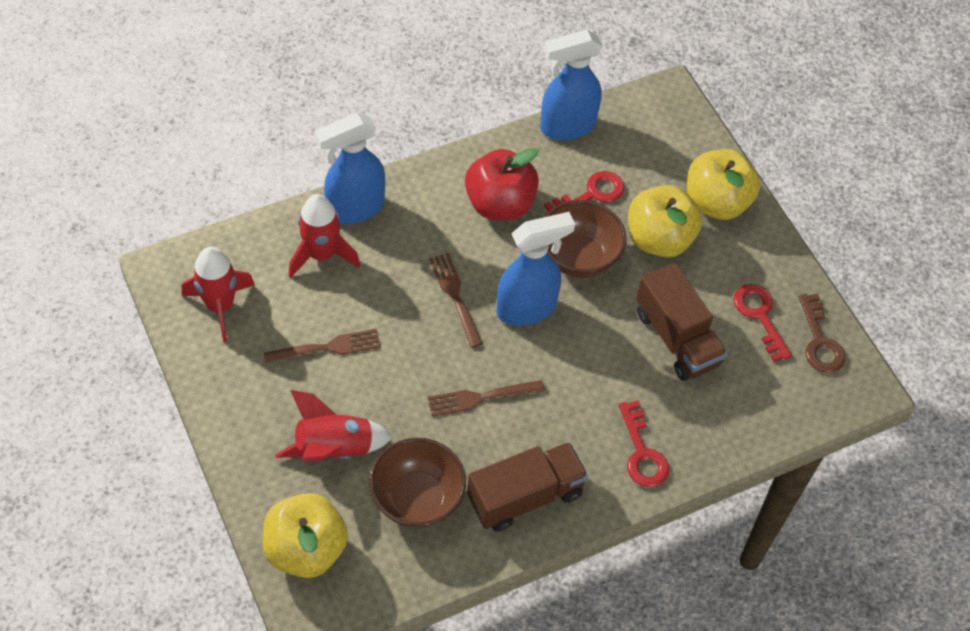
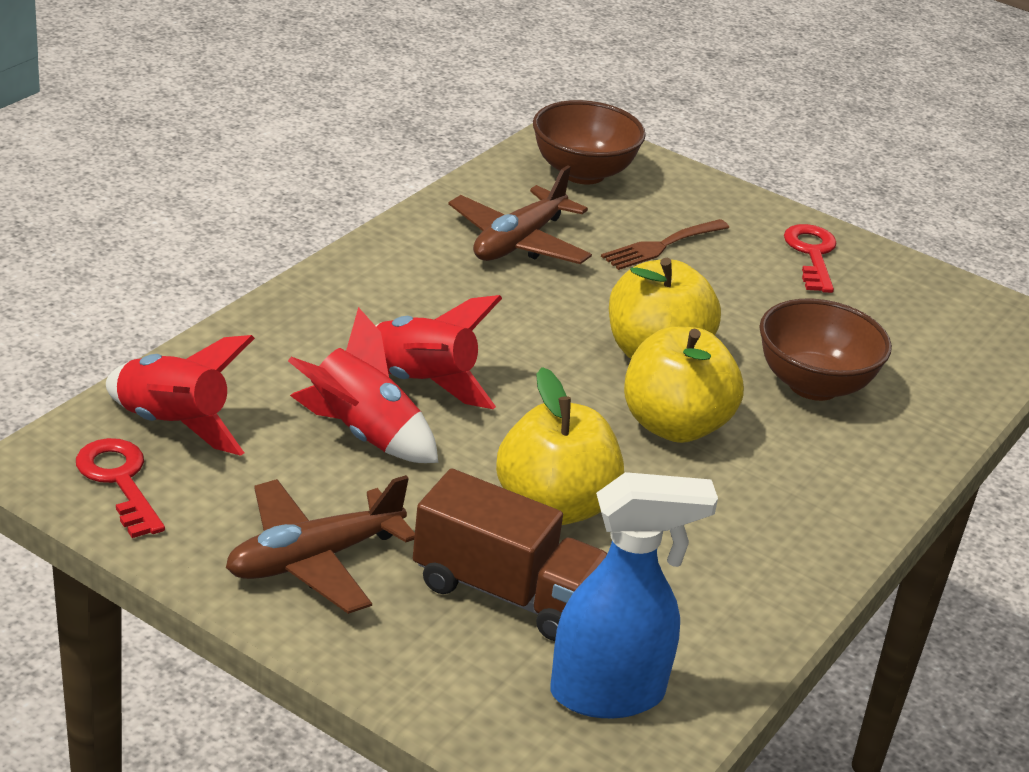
blue spray bottle: [315,113,385,224] [497,212,575,326] [540,30,603,140] = 3 -> [550,472,718,718] = 1
brown fork: [264,329,381,364] [428,380,545,416] [429,253,483,348] = 3 -> [601,219,729,270] = 1
brown key: [799,294,845,373] = 1 -> none = 0
brown plane: none = 0 -> [226,475,415,614] [448,165,592,264] = 2
brown truck: [467,442,588,532] [636,263,728,381] = 2 -> [413,468,607,641] = 1
red apple: [465,148,539,220] = 1 -> none = 0
red key: [544,171,625,212] [619,401,669,487] [733,284,792,362] = 3 -> [76,438,165,538] [784,224,837,293] = 2

